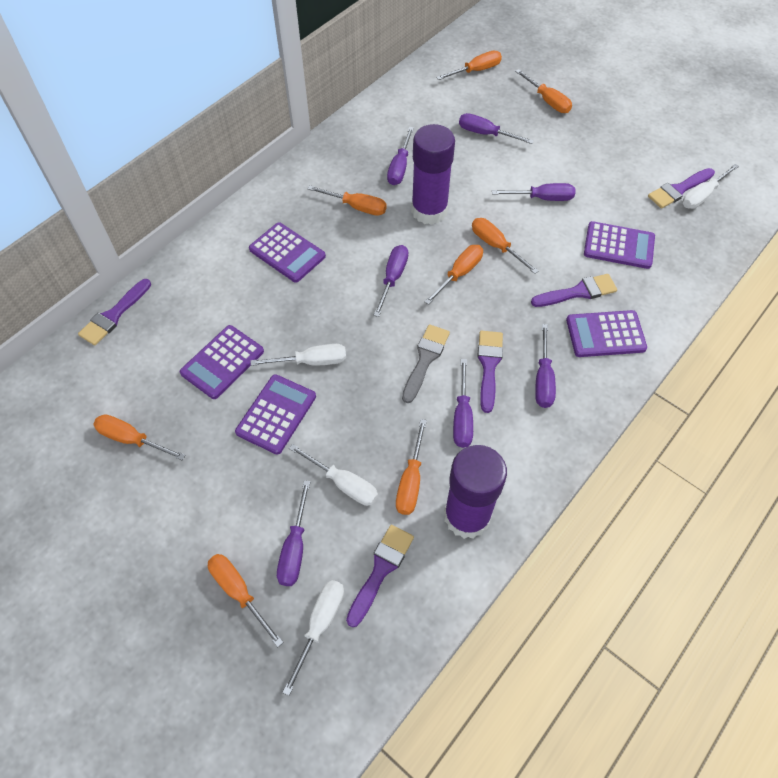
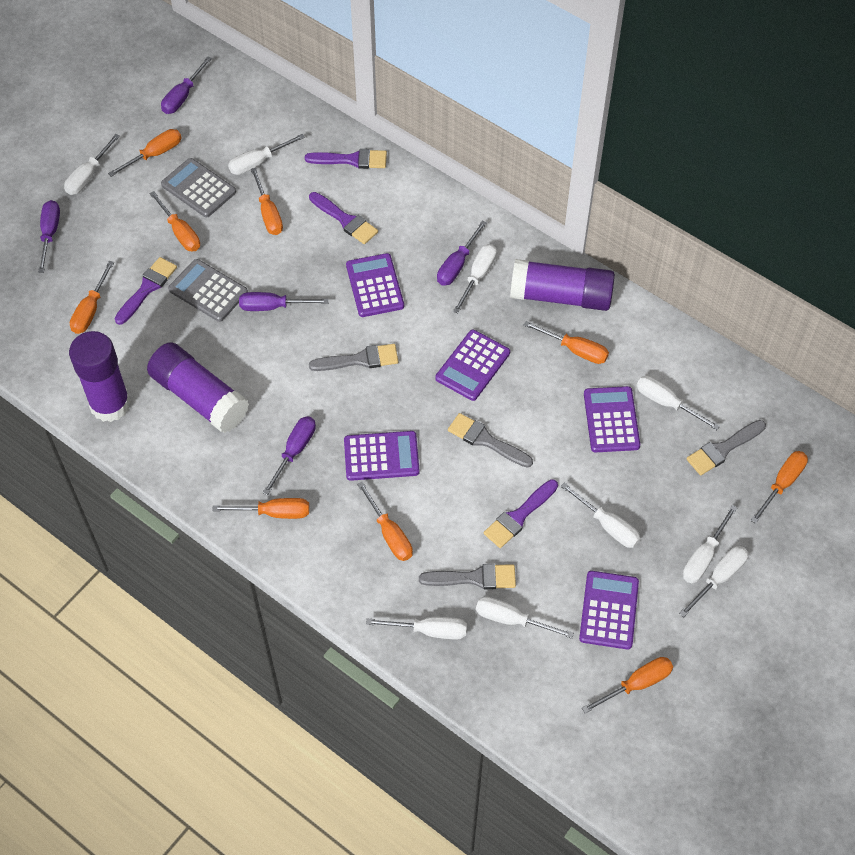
grey brush: [402,325,450,403] = 1 -> [309,344,398,371] [419,564,516,590] [448,413,533,468] [686,420,766,475] = 4
grey calculator: none = 0 -> [161,158,236,218] [168,259,248,322] = 2
orange screwdriver: [93,414,186,460] [208,554,284,647] [307,185,387,216] [396,419,427,515] [424,245,483,305] [436,51,502,80] [472,218,539,274] [515,69,572,113] = 8 -> [70,261,114,334] [108,129,181,177] [149,191,200,251] [212,498,309,519] [251,168,283,235] [357,482,413,561] [524,321,609,364] [582,657,673,713] [750,451,808,524] = 9
purple brush: [78,279,151,346] [346,525,414,627] [477,331,503,413] [531,274,617,307] [648,168,715,208] = 5 -> [114,257,177,325] [305,149,387,169] [309,192,378,244] [484,479,558,548] = 4
purple glue stick: [411,124,455,225] [444,445,507,539] = 2 -> [69,331,131,422] [147,342,249,433] [510,259,615,311] = 3
purple screwdriver: [277,480,311,586] [374,245,409,317] [387,127,414,185] [453,359,473,448] [459,113,534,144] [492,183,575,201] [535,324,556,408] = 7 -> [38,200,60,273] [161,56,212,114] [239,292,329,311] [263,416,316,495] [437,220,487,286] = 5
white screwdriver: [250,344,346,366] [282,580,344,696] [289,444,378,506] [683,164,739,209] = 4 -> [64,134,120,195] [228,134,305,175] [366,617,467,639] [453,244,497,313] [476,597,574,639] [561,482,640,548] [637,376,720,430] [679,546,748,617] [683,505,737,584] = 9

